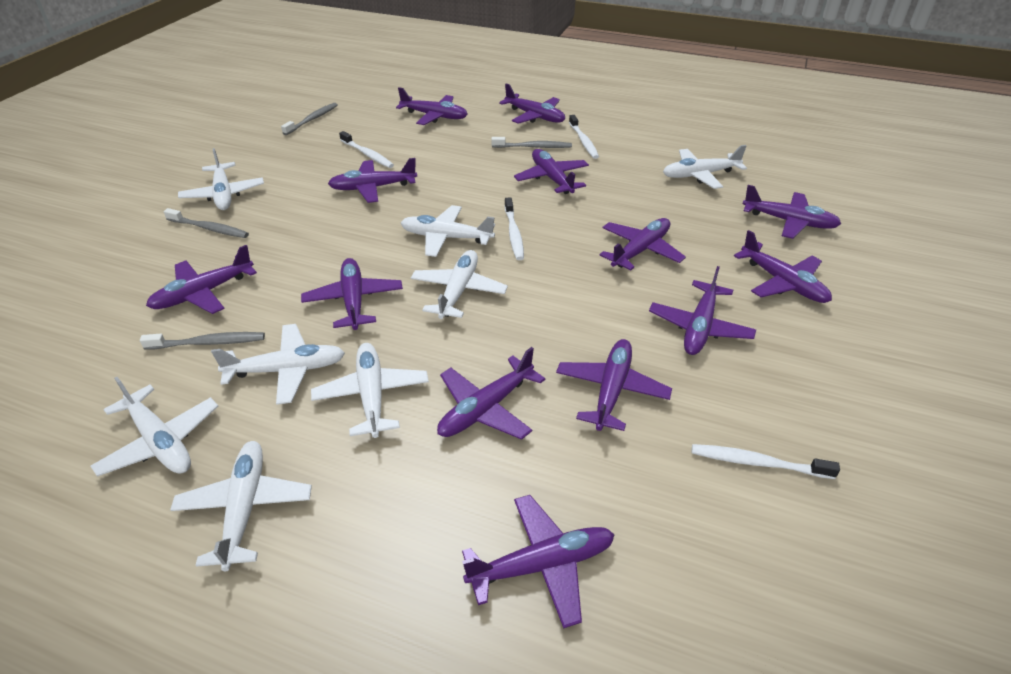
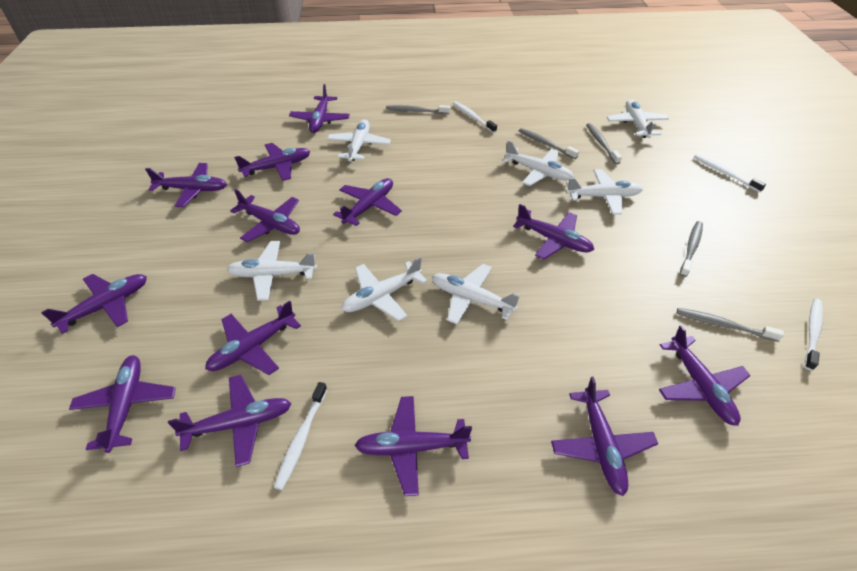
grey toothbrush: [140,332,265,350] [164,208,249,238] [281,103,338,135] [491,137,572,148] = 4 -> [386,105,450,114] [519,128,579,159] [586,123,622,164] [677,308,784,342] [680,221,703,277] = 5
white plane: [91,377,218,477] [170,441,312,571] [178,148,264,210] [211,324,345,405] [311,343,429,438] [401,205,495,257] [411,250,508,319] [663,145,747,189] = 8 -> [226,241,317,301] [327,119,391,162] [341,257,428,321] [432,264,520,324] [502,140,574,186] [566,169,643,215] [607,99,669,138] = 7

